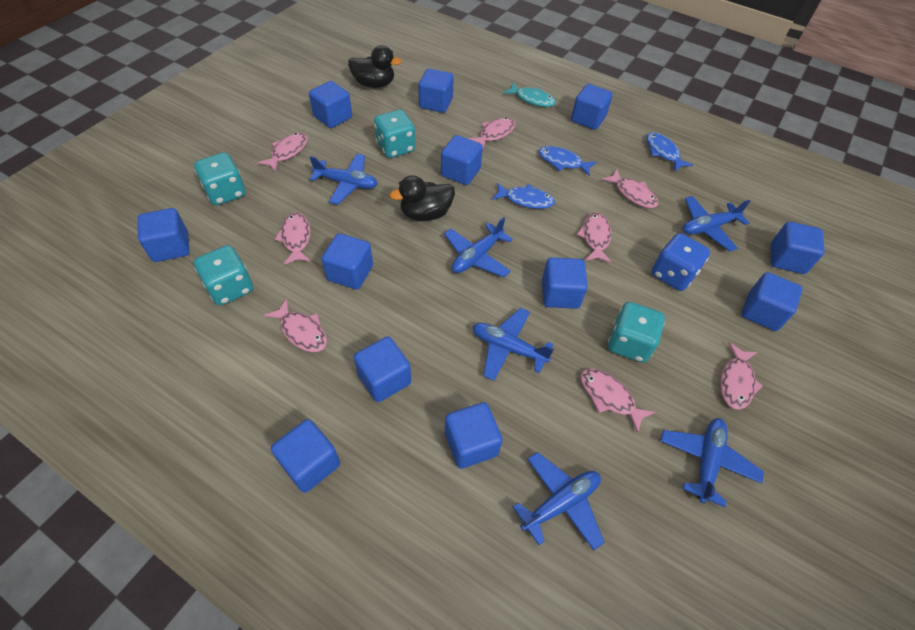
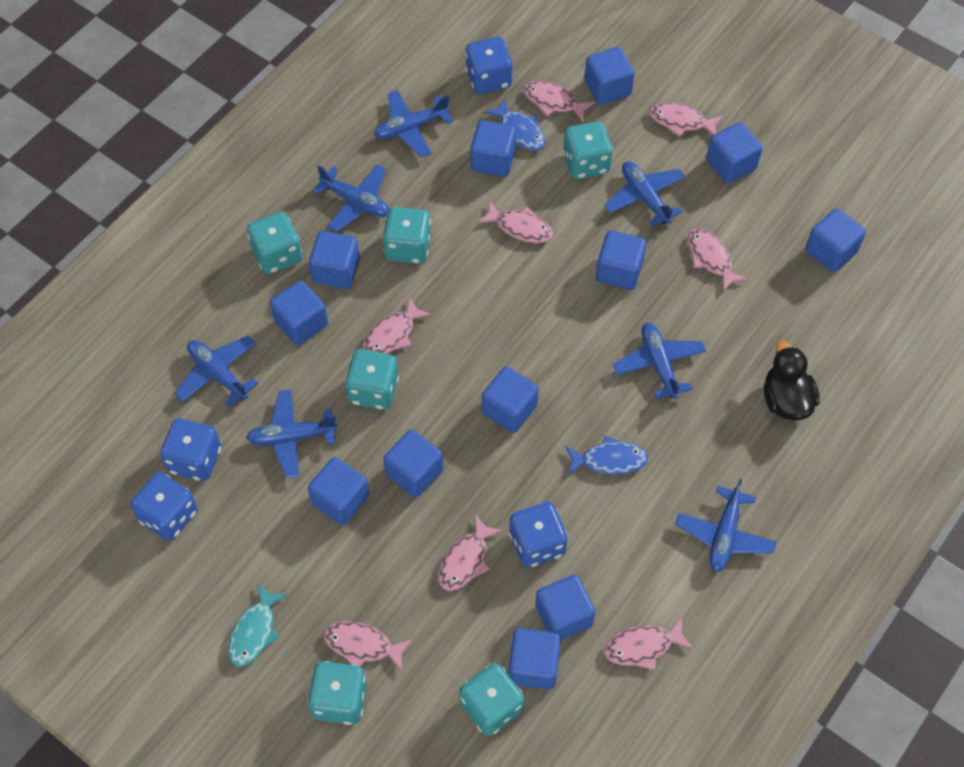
black duck: [348,45,401,88] [390,175,455,221] = 2 -> [764,340,820,420] = 1
blue dice: [652,233,710,291] = 1 -> [131,472,198,541] [160,418,221,481] [465,37,513,94] [509,502,568,568] = 4
blue fish: [492,183,555,209] [538,146,597,176] [646,132,693,172] = 3 -> [484,98,545,151] [565,435,648,475] = 2
blue plane: [310,154,378,205] [444,217,513,277] [473,308,554,381] [513,452,605,551] [660,418,764,507] [683,196,750,252] = 6 -> [175,336,258,407] [246,390,338,478] [313,164,389,232] [374,90,453,157] [604,161,685,227] [613,323,706,399] [675,479,776,572] = 7
turquoise dice: [194,152,246,205] [194,245,253,306] [374,110,415,158] [608,302,665,363] = 4 -> [247,212,302,274] [307,661,367,725] [345,349,399,410] [382,207,431,264] [459,663,524,736] [563,121,613,179] = 6

